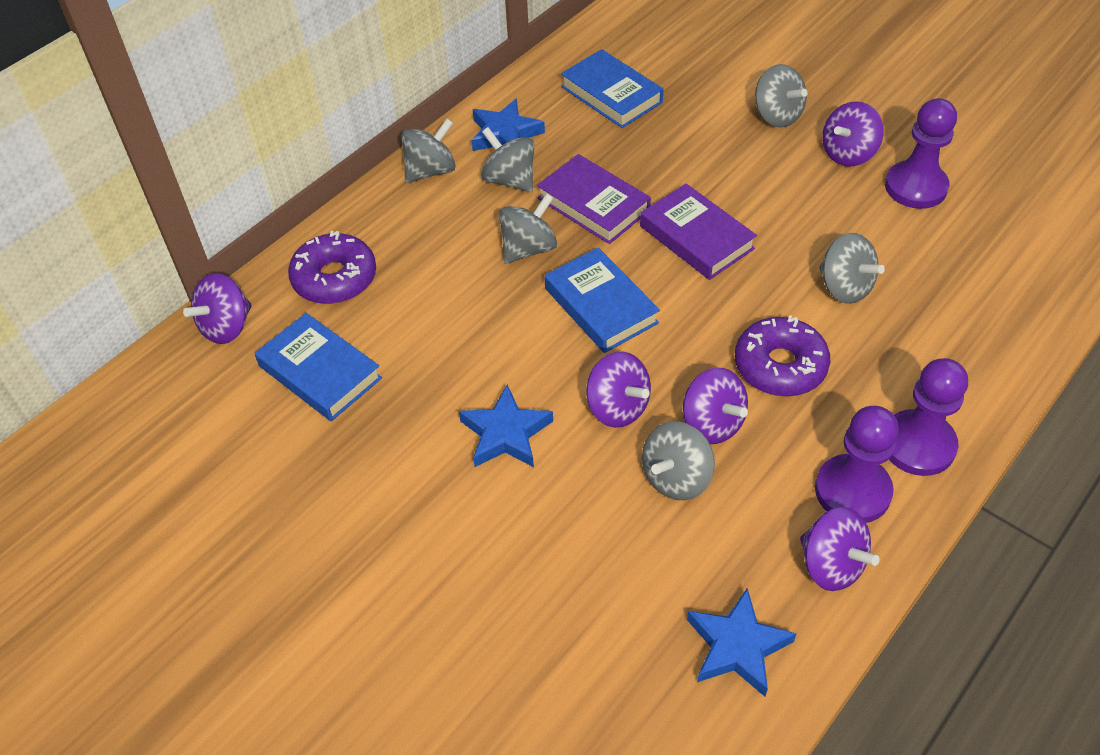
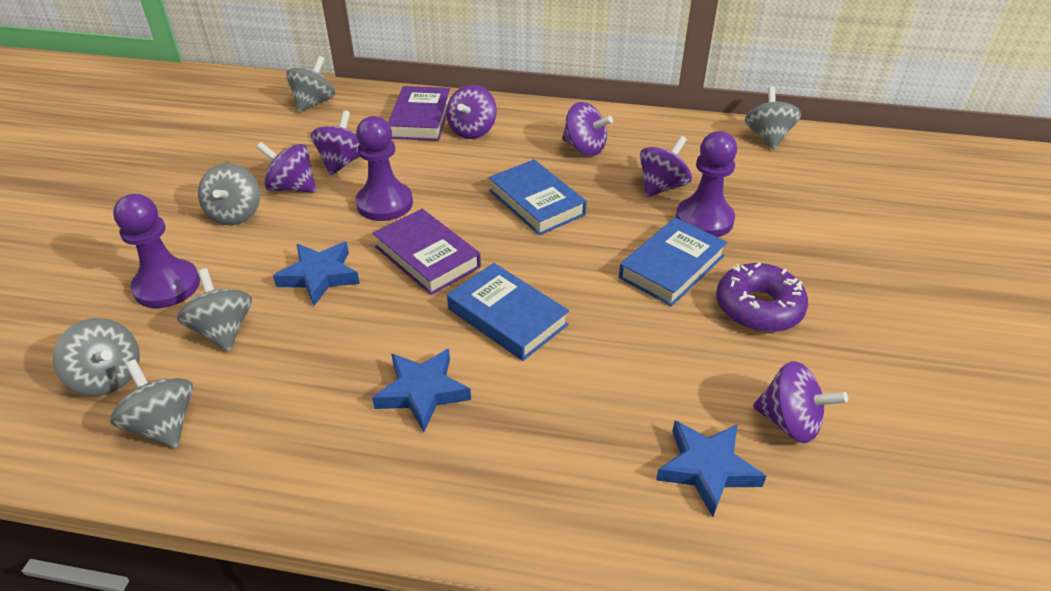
purple donut: [288,231,376,304] [735,315,830,396] = 2 -> [716,262,808,332] = 1
purple spinning top: [183,273,252,344] [586,352,651,428] [683,368,748,444] [800,507,880,591] [822,101,884,167] = 5 -> [257,142,316,193] [311,110,360,175] [446,85,497,139] [562,102,613,156] [640,136,692,197] [753,361,848,443] = 6

